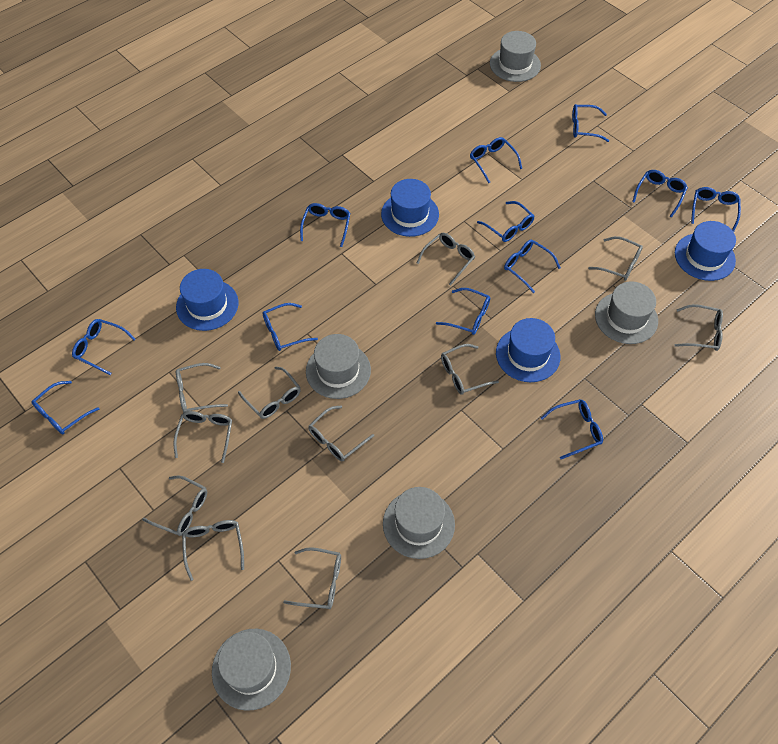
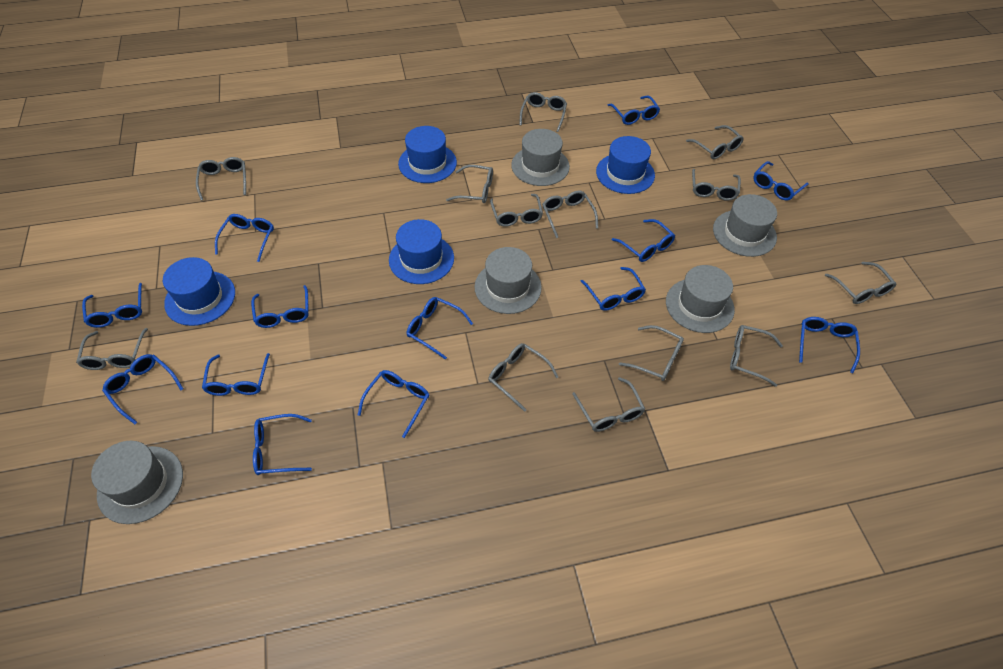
blue glasses: [32,381,99,435] [72,319,136,375] [262,303,318,351] [300,203,350,247] [436,288,490,335] [470,137,522,183] [477,201,534,242] [504,240,561,293] [541,399,603,459] [572,104,609,142] [632,170,688,217] [691,187,741,232] = 12 -> [82,283,142,328] [102,354,183,424] [202,353,270,396] [215,214,274,262] [251,285,309,328] [253,414,312,475] [358,370,429,438] [407,297,473,359] [580,267,646,311] [608,96,660,125] [612,219,675,262] [753,161,809,201] [799,317,860,373] = 13
grey glasses: [142,476,207,536] [173,411,232,463] [176,363,228,413] [182,520,244,581] [238,366,301,419] [283,547,341,609] [308,406,374,461] [417,233,475,286] [441,344,499,395] [588,236,643,281] [675,304,723,351] = 11 -> [76,328,148,370] [196,157,246,201] [446,165,493,203] [488,343,558,412] [490,194,543,227] [519,92,567,132] [542,191,598,238] [572,377,645,432] [619,325,684,381] [686,125,744,159] [692,169,741,201] [730,325,783,387] [825,262,897,304] = 13

